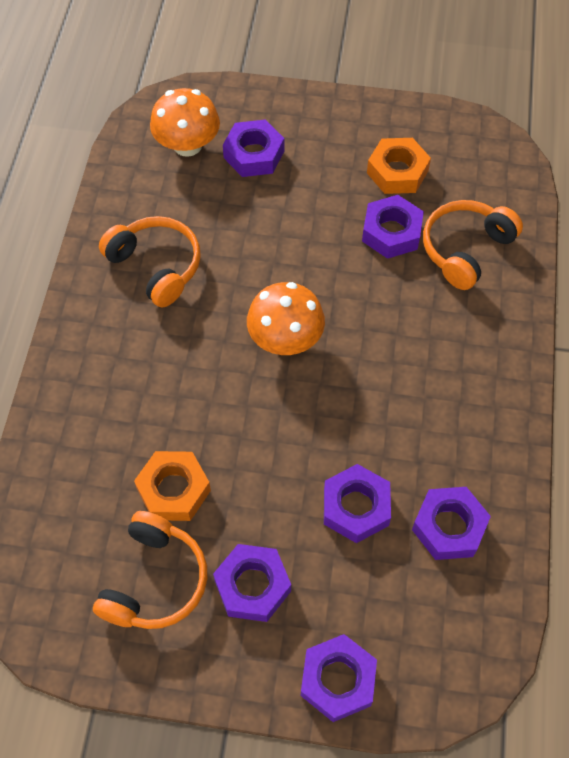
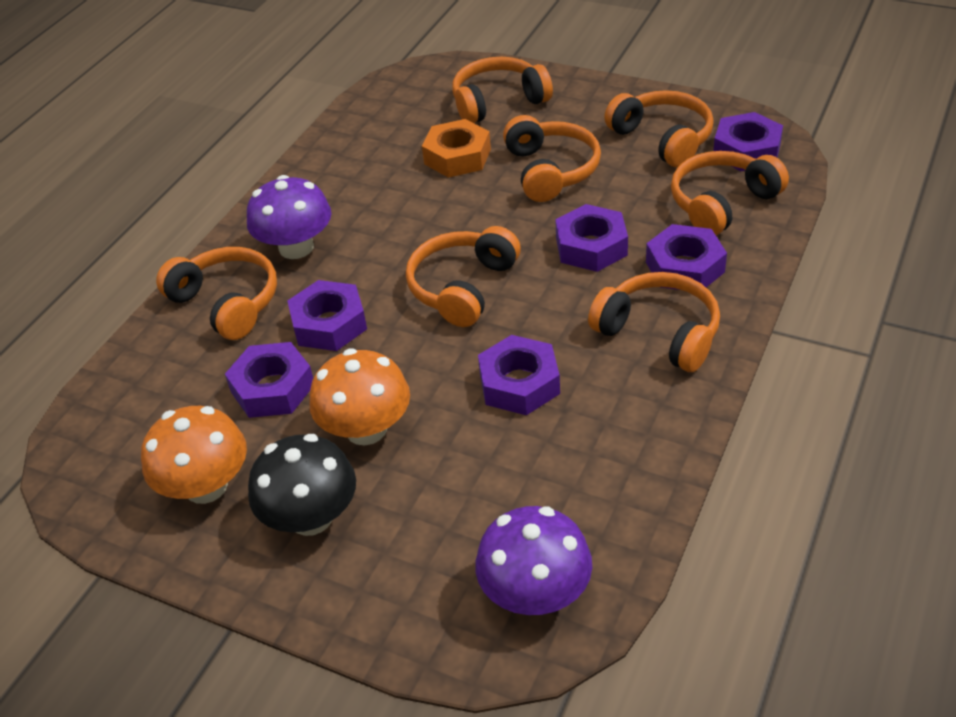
black mushroom: none = 0 -> [248,434,356,536] = 1
orange headphones: [93,511,207,629] [99,216,201,308] [423,200,523,290] = 3 -> [156,247,277,340] [406,226,521,327] [452,57,553,123] [503,115,601,202] [588,272,720,372] [604,90,714,167] [671,151,789,236] = 7
orange nut: [134,451,211,521] [367,138,431,194] = 2 -> [422,119,491,178] = 1
purple mushroom: none = 0 -> [247,175,331,259] [475,506,592,615] = 2

